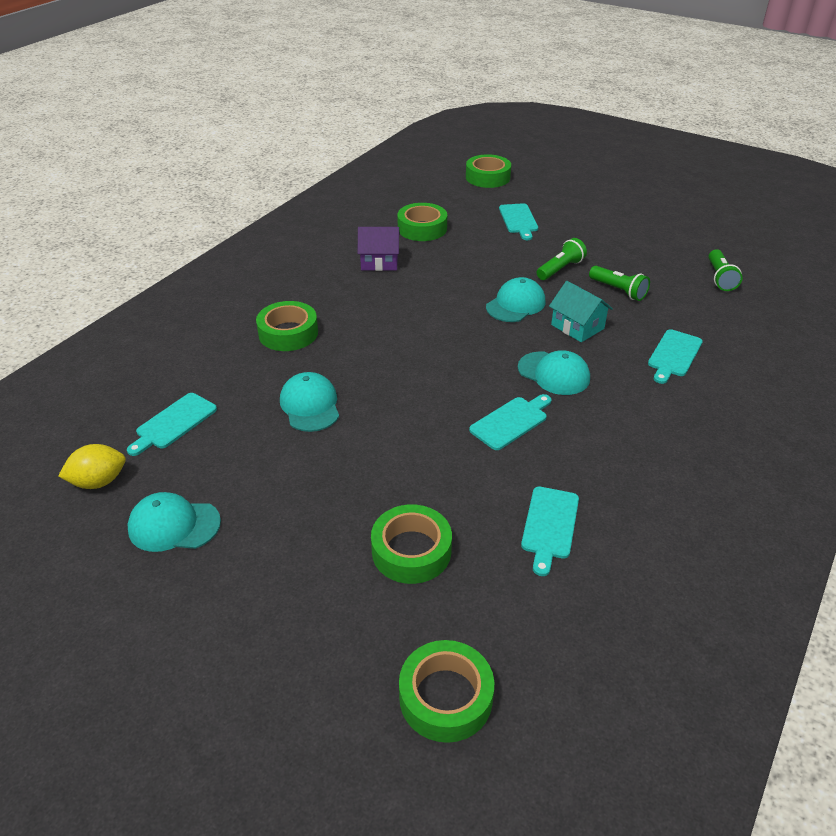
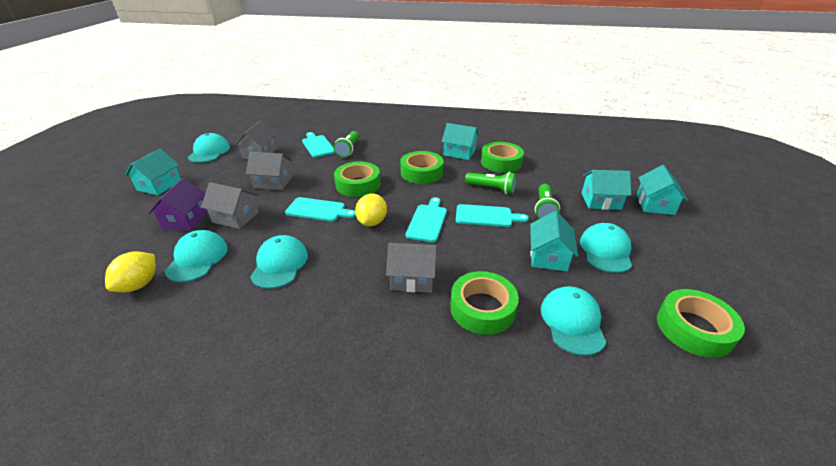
grey house: none = 0 -> [201,182,259,229] [235,120,277,159] [246,152,292,190] [386,243,437,293] = 4
turquoise cap: [127,492,221,552] [280,372,339,432] [486,277,546,322] [518,350,590,395] = 4 -> [165,230,227,282] [188,133,230,163] [250,235,308,289] [541,286,606,356] [580,223,632,273] = 5
turquoise cutting board: [127,393,217,456] [469,394,552,450] [499,203,538,240] [521,487,579,576] [648,329,703,384] = 5 -> [285,197,356,222] [302,132,335,158] [406,197,447,242] [456,204,529,227] = 4
turquoise house: [549,281,613,342] = 1 -> [125,149,181,195] [442,123,479,160] [530,211,578,271] [582,170,631,210] [637,165,688,215] = 5
yellow lemon: [58,444,126,489] = 1 -> [105,251,156,292] [355,194,387,226] = 2

